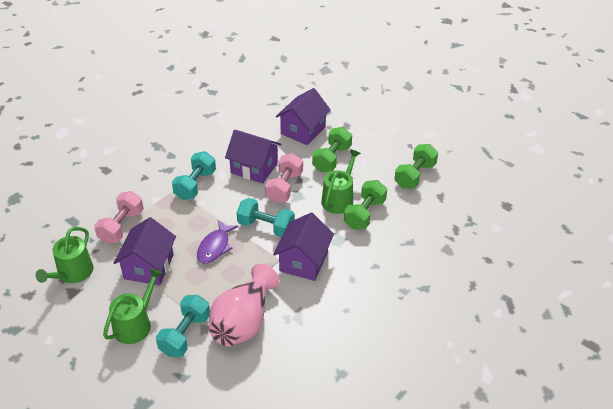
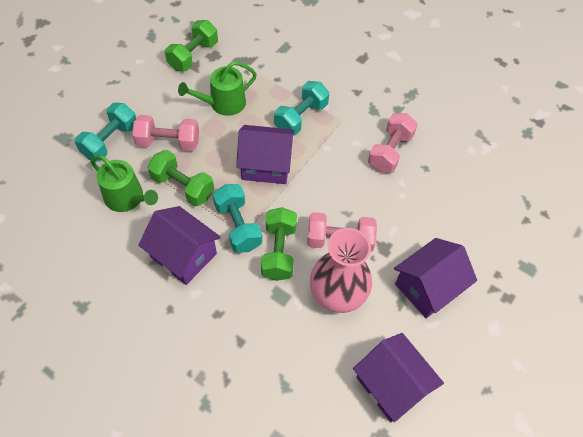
green watering can: [36,227,93,283] [103,268,163,344] [321,149,361,214] = 3 -> [91,155,158,212] [178,61,257,116] = 2
pink dumbbell: [94,191,144,244] [265,153,303,203] = 2 -> [132,115,199,151] [307,212,377,252] [368,113,418,173] = 3
purple fish: [197,220,238,264] = 1 -> none = 0

